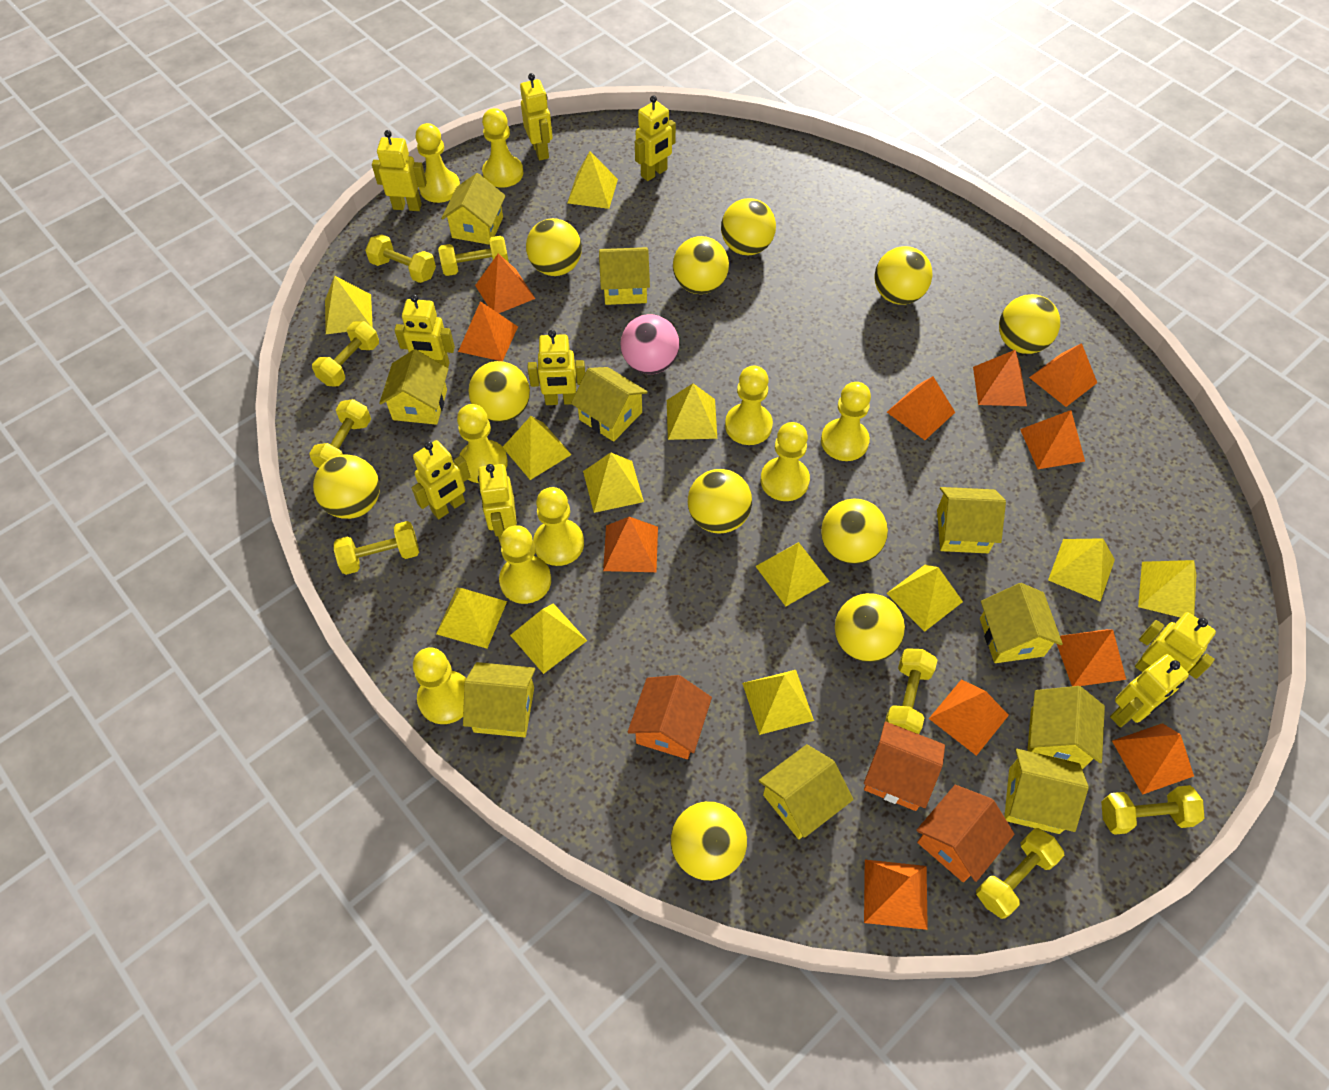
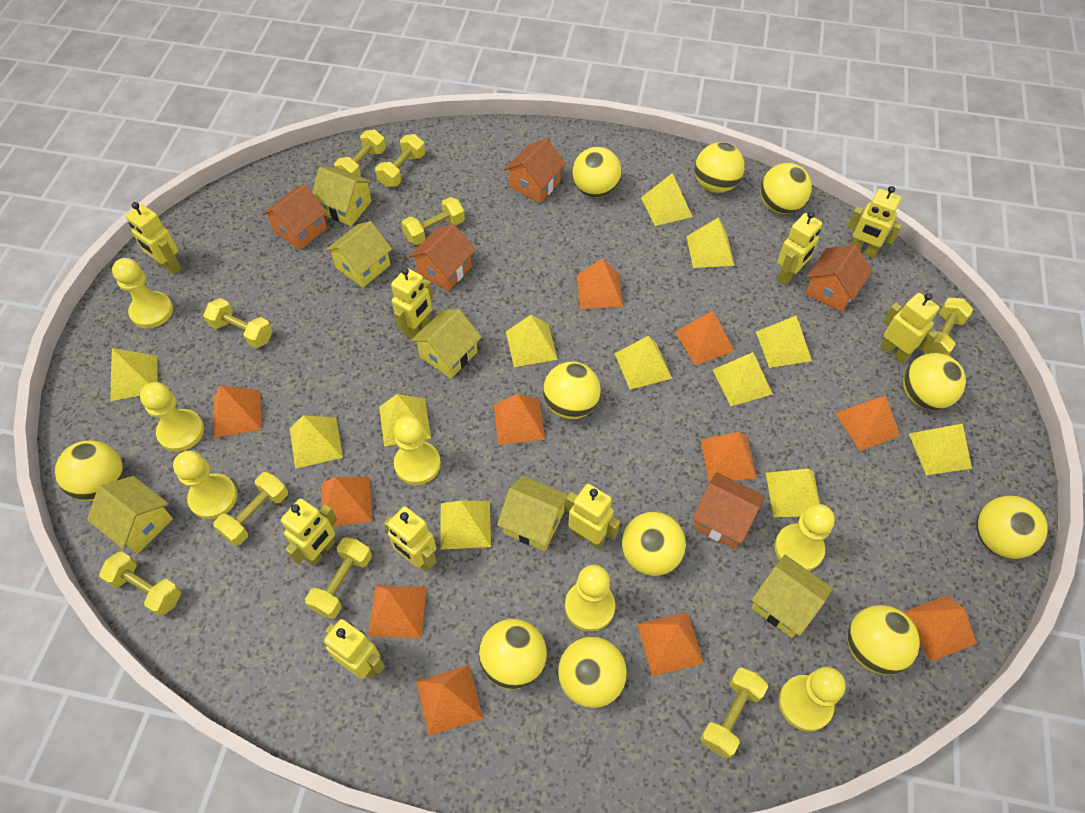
orange house: [628,675,712,759] [864,722,945,811] [916,785,1014,882] = 3 -> [262,184,327,250] [409,224,476,291] [504,138,566,203] [692,472,765,549] [805,244,872,312] = 5
pink ball: [620,314,679,374] = 1 -> none = 0
yellow dumbbell: [309,399,371,468] [312,321,379,387] [334,521,419,575] [365,234,436,283] [438,236,509,276] [885,648,937,734] [976,828,1064,919] [1101,785,1204,835] = 8 -> [99,551,181,616] [203,298,273,348] [213,472,288,546] [305,537,372,619] [334,130,386,177] [375,134,425,187] [402,197,465,245] [700,667,768,758] [926,297,973,356] = 9
yellow house: [379,349,448,425] [441,173,506,245] [463,662,536,738] [571,367,648,442] [599,247,650,305] [758,744,853,839] [937,487,1006,553] [980,583,1063,663] [1004,749,1089,834] [1027,686,1105,769] = 10 -> [87,476,173,554] [312,167,372,226] [325,221,392,288] [411,309,482,378] [497,476,568,551] [751,555,833,638] = 6
yellow pawn: [413,647,466,724] [416,123,460,203] [457,404,508,483] [482,108,523,188] [499,525,551,604] [533,487,584,566] [725,366,773,445] [761,422,810,501] [821,382,871,461] = 9 -> [112,258,173,328] [140,382,204,452] [173,450,237,519] [394,416,441,485] [565,565,615,632] [774,504,835,571] [779,667,846,732] = 7

